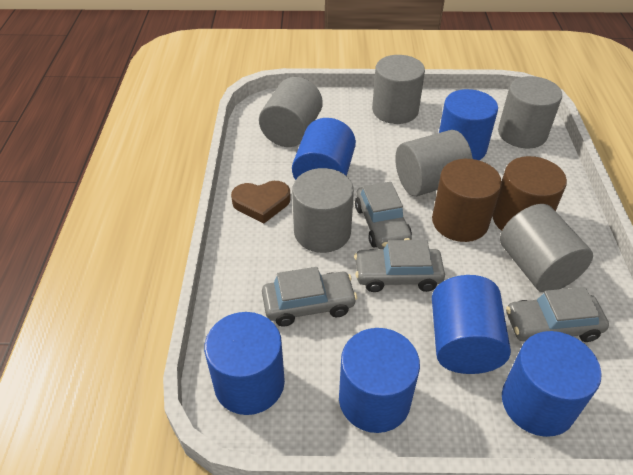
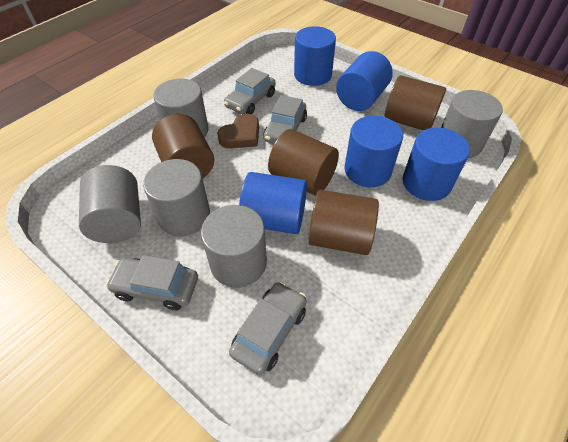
blue cylinder: [204,312,285,415] [292,118,356,180] [339,328,420,433] [432,275,511,374] [439,89,498,160] [502,331,602,437] = 6 -> [239,172,307,234] [294,26,336,86] [336,51,393,111] [344,116,403,187] [402,128,470,201] = 5
brown cylinder: [432,159,502,242] [492,156,567,231] = 2 -> [152,114,214,179] [268,129,339,196] [308,190,379,255] [384,75,446,130] = 4
grey cylinder: [259,77,323,147] [292,168,354,253] [372,55,425,124] [395,130,473,196] [498,76,562,149] [500,204,593,293] = 6 -> [79,165,141,243] [143,159,210,236] [153,79,209,137] [201,205,267,288] [441,90,503,158] = 5

